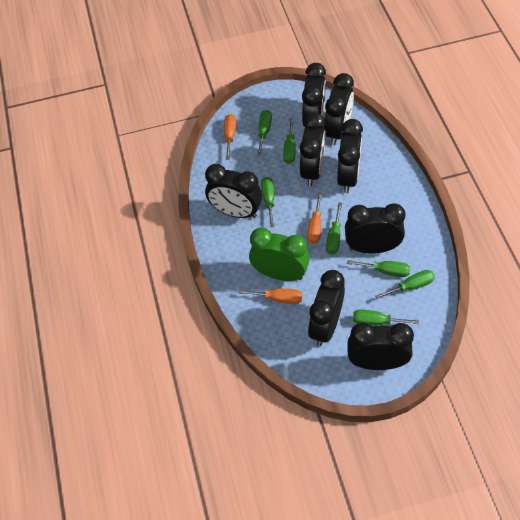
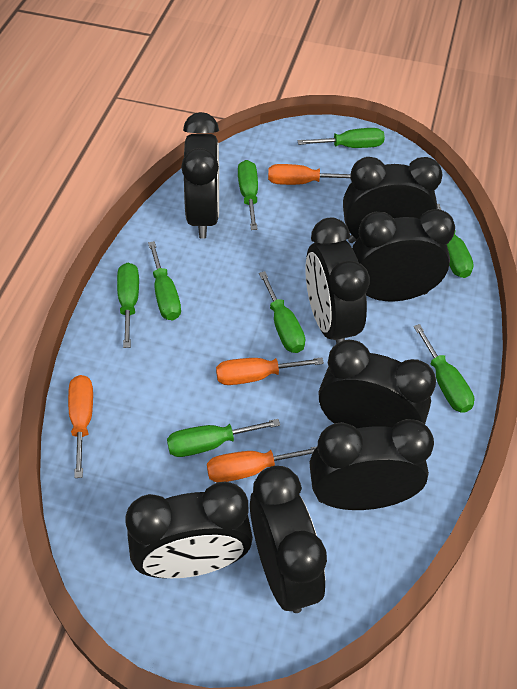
green clock: [249,228,310,281] = 1 -> none = 0
green screwdriver: [257,110,272,155] [261,177,274,227] [283,118,296,164] [326,202,342,255] [347,260,410,277] [353,310,419,326] [375,270,435,299] = 7 -> [117,263,139,348] [148,241,181,320] [167,419,280,457] [238,160,258,230] [259,271,305,353] [297,128,385,148] [413,324,474,413] [437,204,474,278] = 8
orange screwdriver: [224,114,236,160] [239,288,302,304] [307,192,322,244] = 3 -> [68,375,93,478] [207,446,317,482] [216,357,324,385] [268,164,351,185] = 4

